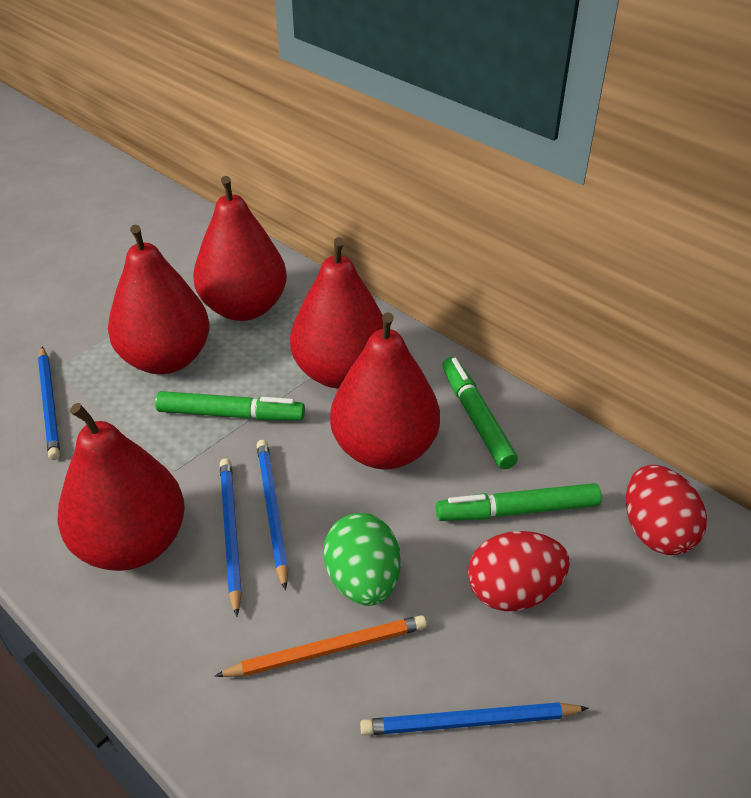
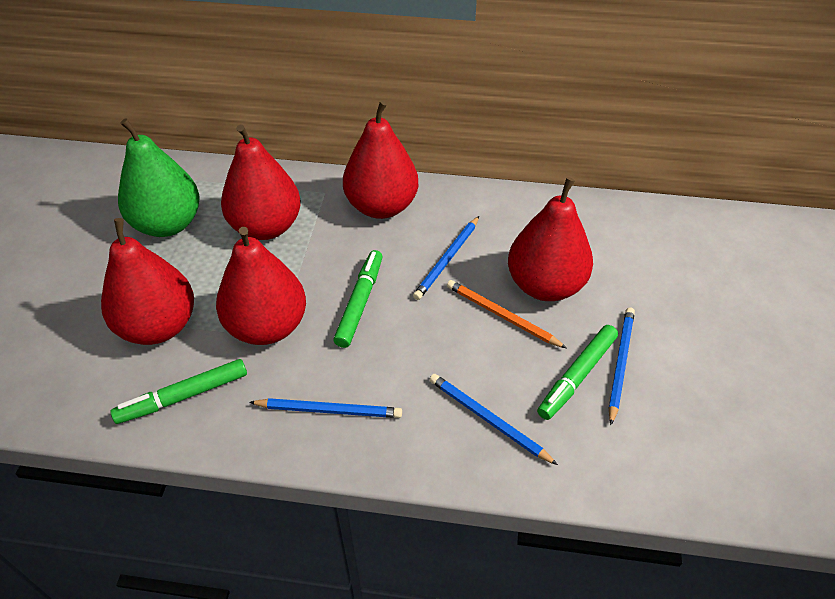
green egg: [323,513,401,606] = 1 -> none = 0
green pear: none = 0 -> [118,118,200,237] = 1
red egg: [468,531,570,611] [626,465,707,555] = 2 -> none = 0

